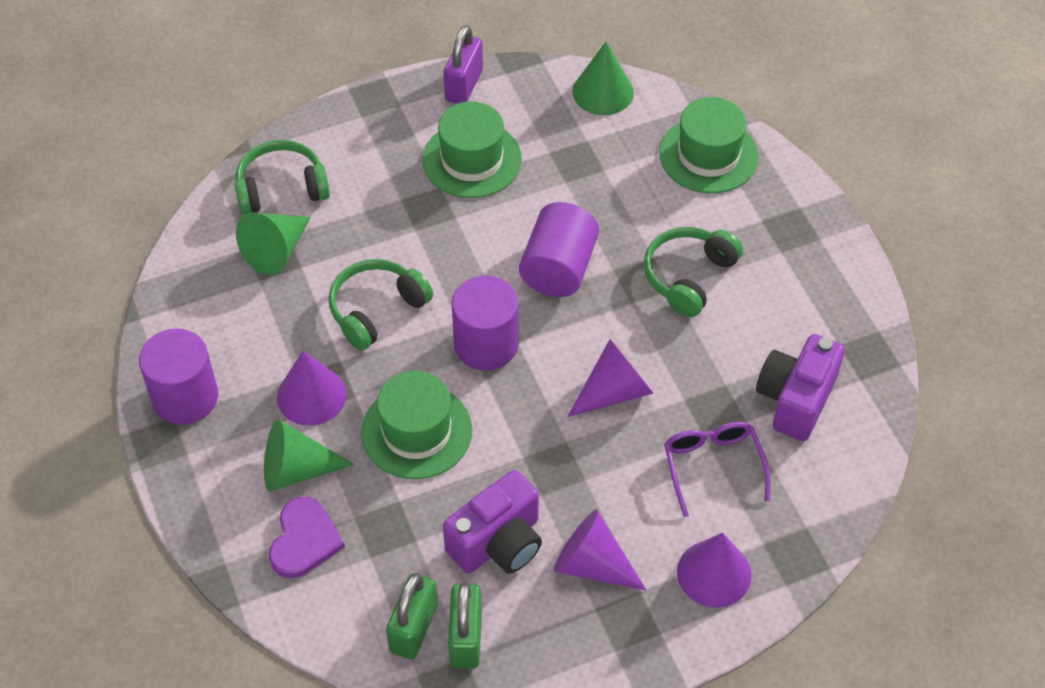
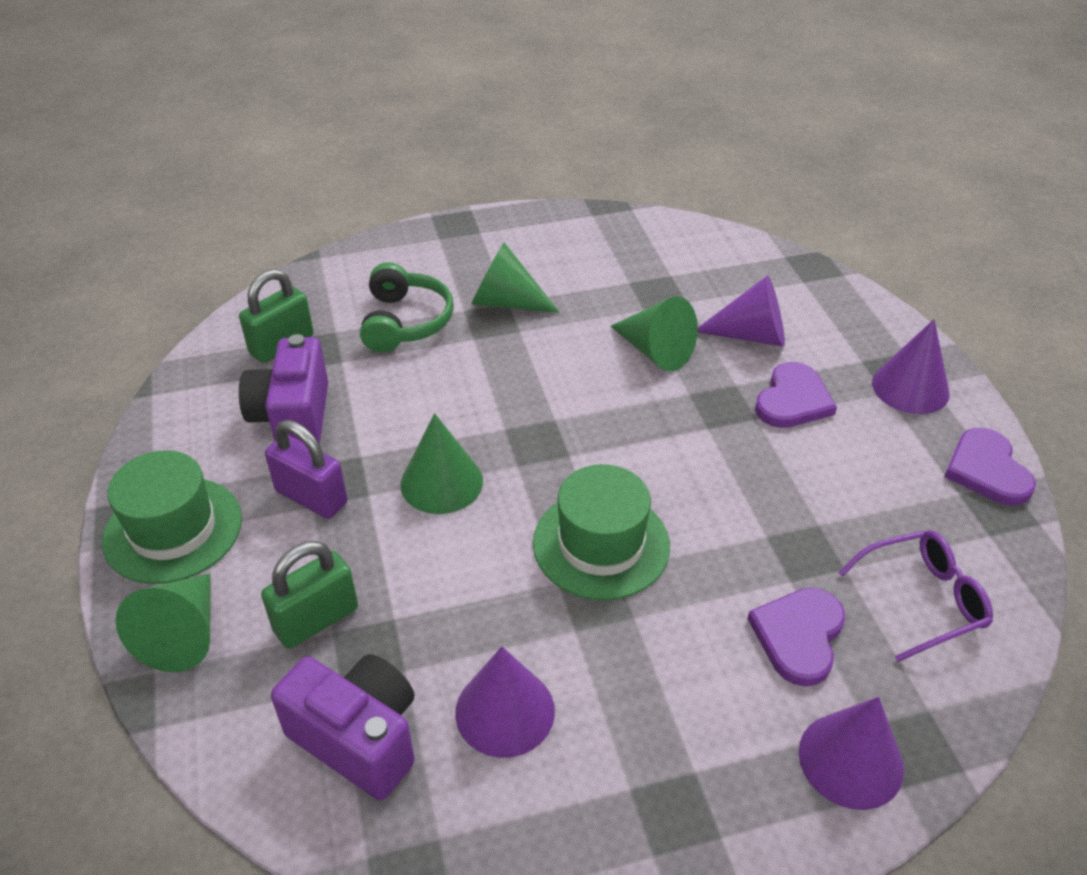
green cone: [236,212,311,275] [264,419,355,492] [572,42,634,115] = 3 -> [115,574,211,672] [401,413,483,514] [471,242,560,313] [610,297,698,371] = 4
green hat: [361,371,472,479] [422,101,522,198] [659,97,759,194] = 3 -> [102,450,242,584] [533,464,670,600] = 2
green headphones: [235,140,330,215] [329,259,433,350] [644,227,743,317] = 3 -> [360,262,454,353] = 1
purple cylinder: [139,328,218,425] [452,276,519,371] [519,202,599,297] = 3 -> none = 0
purple heart: [269,497,345,578] = 1 -> [747,588,845,687] [755,362,837,428] [944,428,1036,506] = 3

